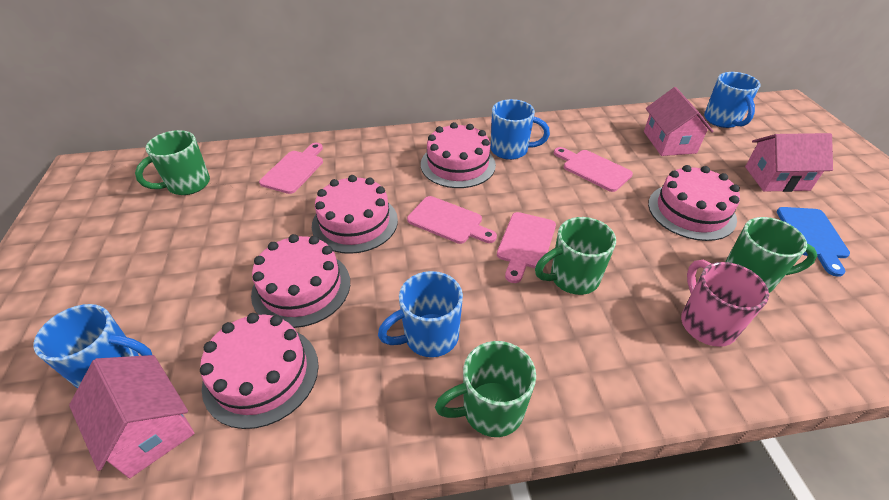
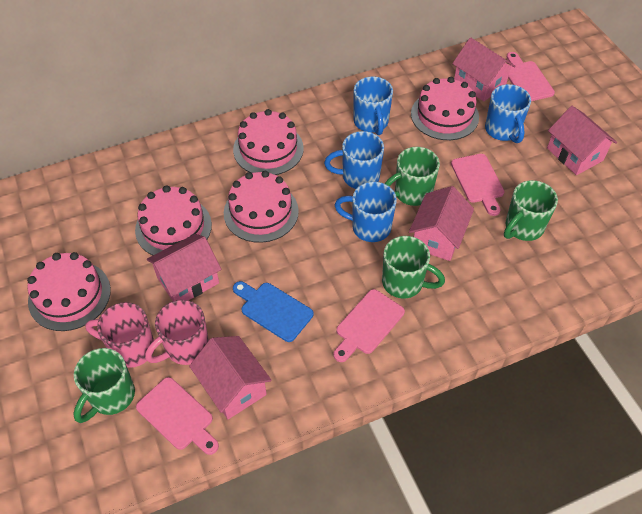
pink house: [69,355,195,478] [644,87,713,156] [745,133,833,192] = 3 -> [147,234,221,301] [189,336,272,419] [409,186,474,261] [452,37,516,102] [547,106,617,175] = 5
pink mug: [681,260,769,347] = 1 -> [85,302,154,368] [145,300,209,365] = 2

